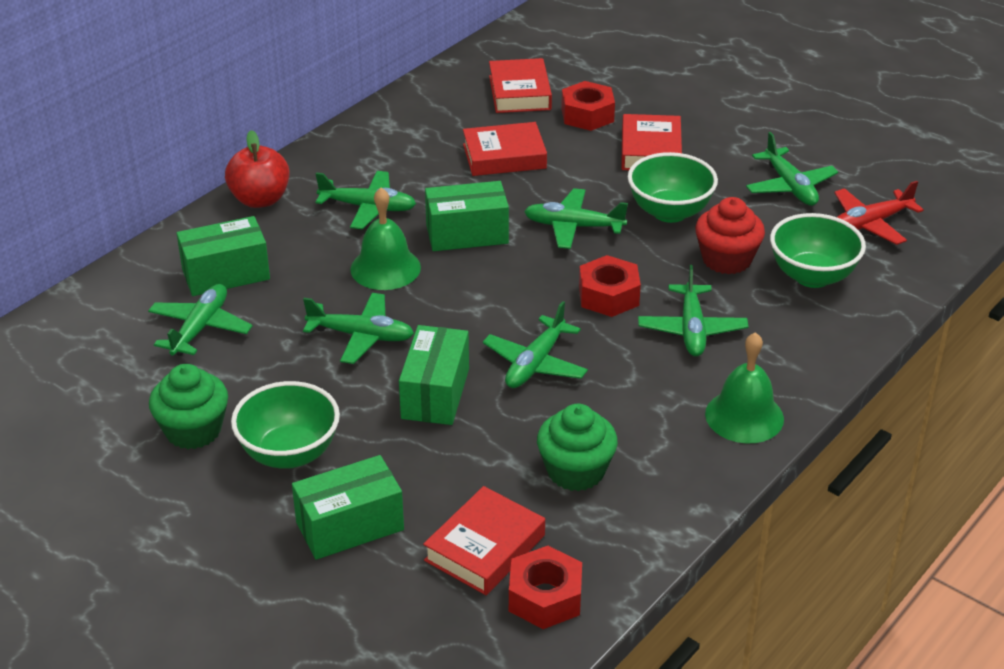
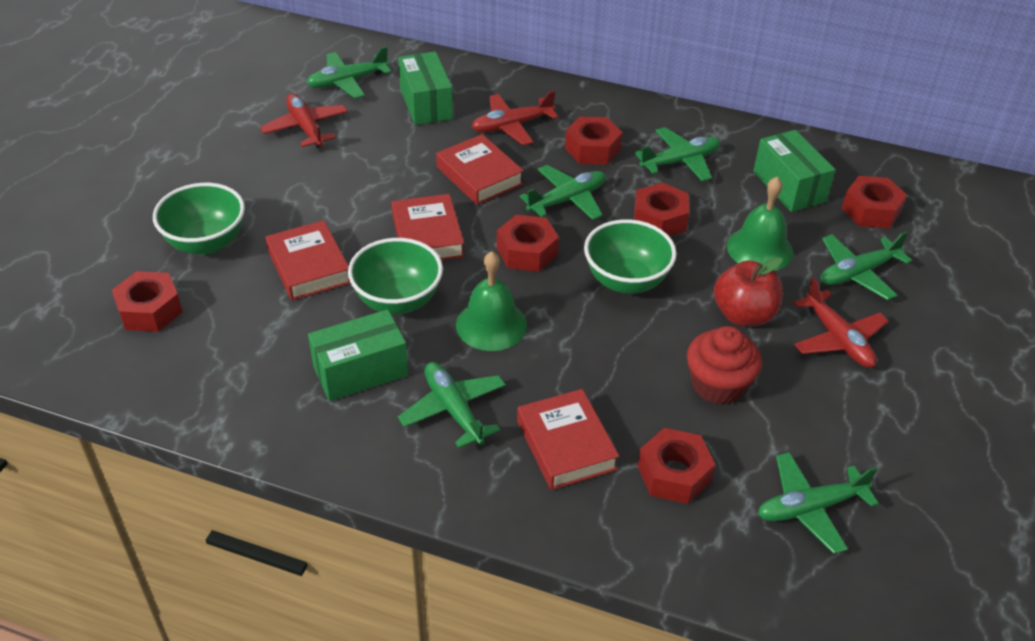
green box: [177,216,270,296] [292,455,404,560] [399,325,469,425] [425,181,509,251] = 4 -> [308,309,408,401] [398,51,453,125] [753,130,836,212] = 3
green cupcake: [149,364,228,449] [537,404,618,491] = 2 -> none = 0
green plane: [148,284,253,356] [303,293,414,364] [316,171,416,229] [483,301,588,388] [524,188,628,249] [638,265,748,357] [746,132,838,206] = 7 -> [307,46,391,99] [398,362,506,448] [520,165,606,220] [635,127,720,181] [758,452,879,554] [821,231,912,300] = 6
red nut: [509,546,582,629] [561,81,615,131] [579,255,641,317] = 3 -> [112,271,183,332] [497,215,559,272] [565,117,622,165] [634,182,689,236] [638,428,715,504] [842,176,907,229] = 6
red plane: [834,181,924,245] = 1 -> [260,94,348,148] [472,90,558,145] [793,277,888,368] = 3

